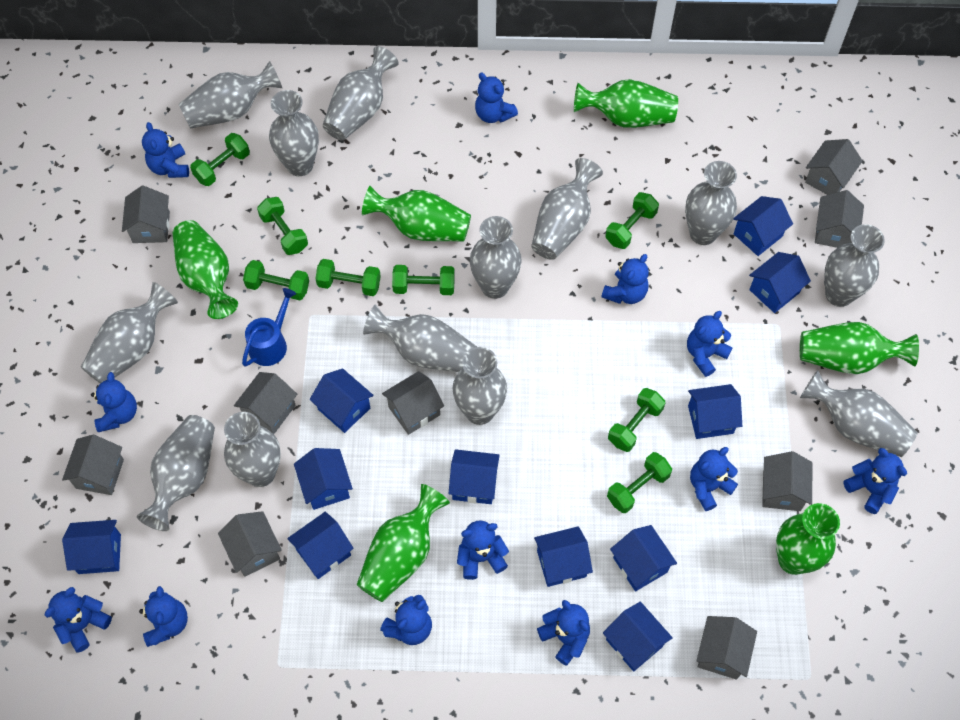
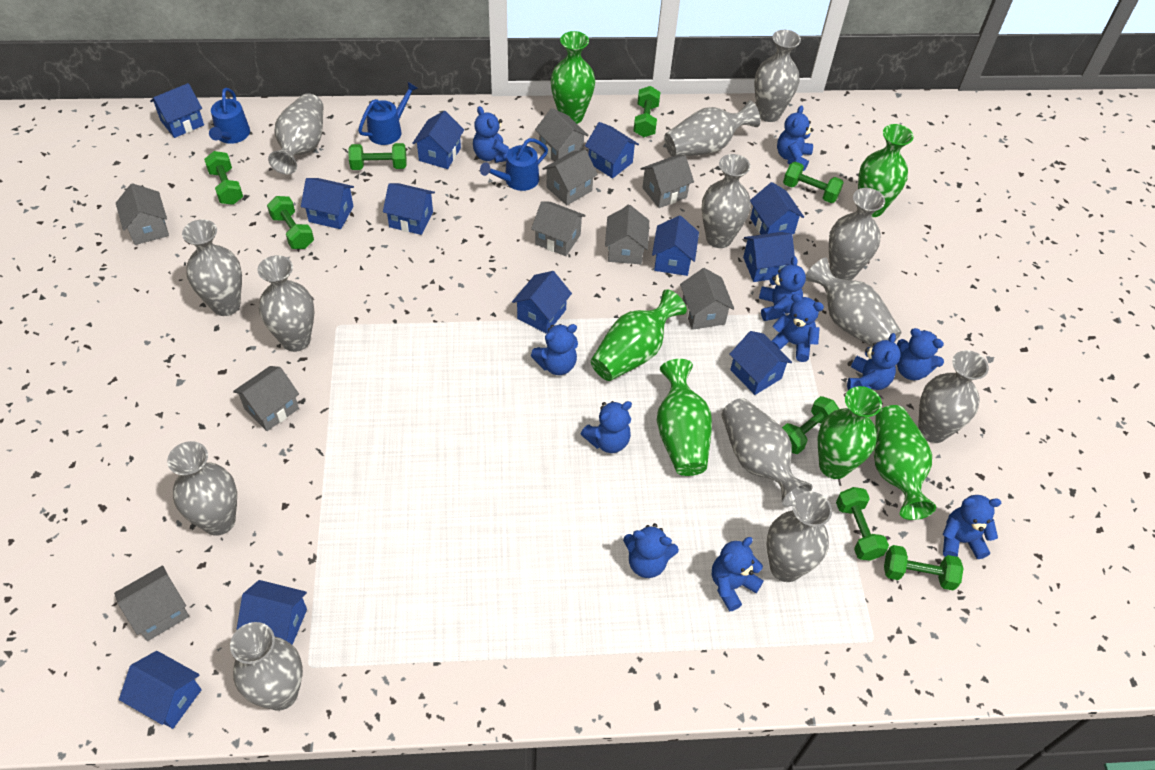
blue house: [62,520,121,574] [287,512,354,579] [294,448,353,510] [309,369,374,433] [449,449,500,504] [534,526,593,587] [603,602,673,671] [610,525,677,591] [688,384,742,439] [733,196,793,256] [749,252,811,313] = 11 -> [119,651,202,729] [150,83,204,138] [237,580,307,645] [301,178,354,229] [383,183,435,235] [412,111,464,169] [512,271,572,334] [585,122,639,179] [652,215,699,276] [729,331,792,395] [743,232,795,282] [750,182,804,235] = 12
blue teddy bear: [45,587,112,653] [91,372,137,432] [139,586,188,647] [142,122,189,178] [380,595,432,645] [457,520,509,580] [475,73,518,123] [537,600,590,665] [601,254,649,304] [687,311,732,377] [690,447,738,511] [844,448,907,514] = 12 -> [473,106,511,163] [531,324,578,375] [581,401,632,453] [623,523,679,578] [712,537,764,611] [759,256,806,321] [772,294,824,362] [777,105,814,171] [847,333,901,391] [897,328,944,380] [942,495,1001,559] = 11
blue watering can: [242,288,296,367] = 1 -> [209,88,250,144] [358,82,418,145] [480,138,548,191] = 3

